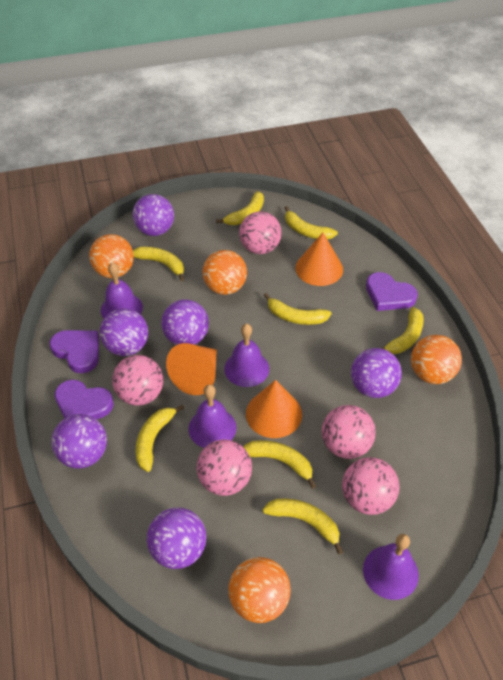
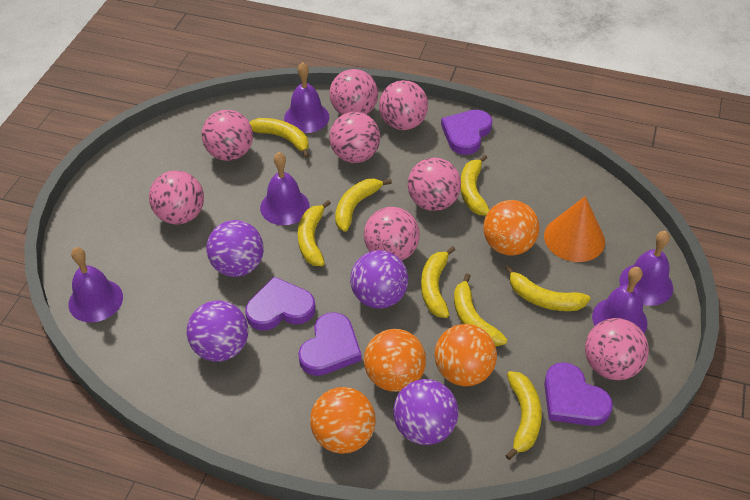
orange cone: [166,343,217,395] [246,380,302,438] [295,233,343,286] = 3 -> [544,196,605,262] = 1
pink ball: [112,355,163,406] [196,440,252,496] [239,211,281,254] [322,405,376,459] [342,457,399,515] = 5 -> [149,170,204,225] [202,110,253,161] [329,69,378,115] [329,112,380,163] [364,207,420,260] [379,80,428,130] [408,157,461,211] [585,318,649,380] = 8
purple ball: [51,414,107,469] [100,308,148,356] [133,194,174,236] [147,507,207,569] [161,299,209,345] [351,348,402,398] = 6 -> [187,300,248,362] [206,220,264,277] [350,250,408,309] [393,379,458,445] = 4
purple bell: [101,262,143,318] [188,384,237,448] [224,324,269,387] [363,534,419,600] = 4 -> [69,247,123,322] [260,152,310,225] [284,62,329,133] [592,267,648,333] [619,231,673,306] = 5
purple heart: [49,330,99,373] [55,380,114,419] [366,272,418,311] = 3 -> [245,277,315,330] [298,312,362,376] [441,110,492,155] [544,362,613,426] = 4

